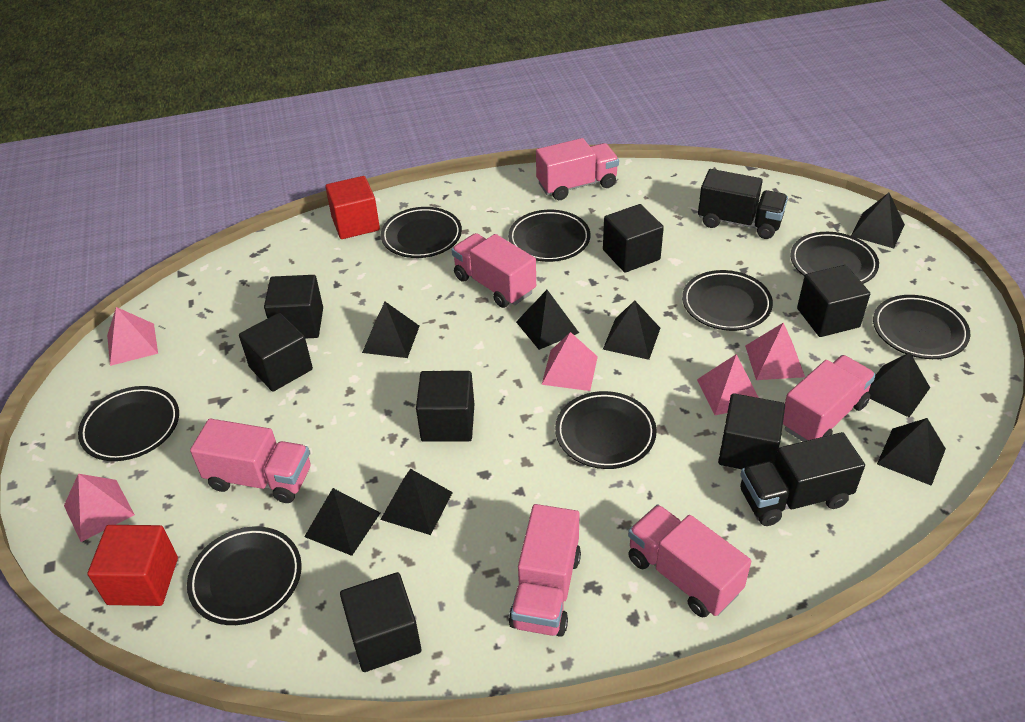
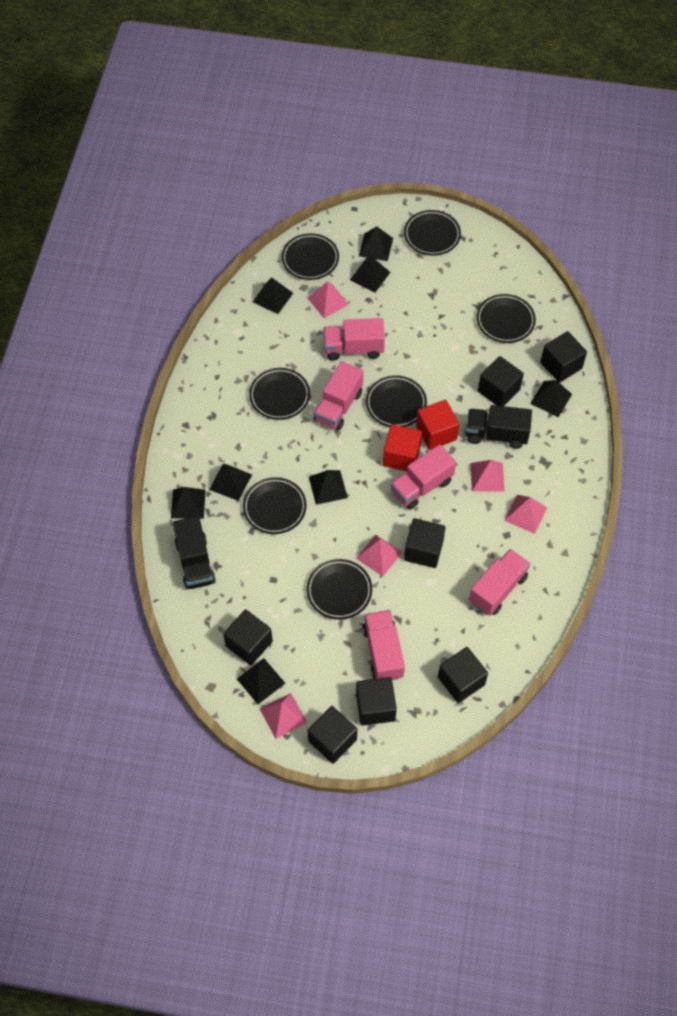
black plate: [78,386,179,461] [187,526,302,625] [381,207,462,258] [508,210,590,262] [555,391,657,469] [682,270,773,331] [790,232,879,284] [873,295,970,359] = 8 -> [243,477,307,534] [249,368,310,420] [282,233,339,280] [307,559,372,620] [366,375,427,427] [404,210,461,256] [476,294,536,343] = 7
pink truck: [190,419,311,503] [452,233,536,308] [509,504,581,637] [536,138,619,200] [628,505,751,618] [783,355,876,442] = 6 -> [314,361,363,431] [323,318,385,361] [362,610,405,680] [390,444,456,510] [469,549,530,616] = 5

